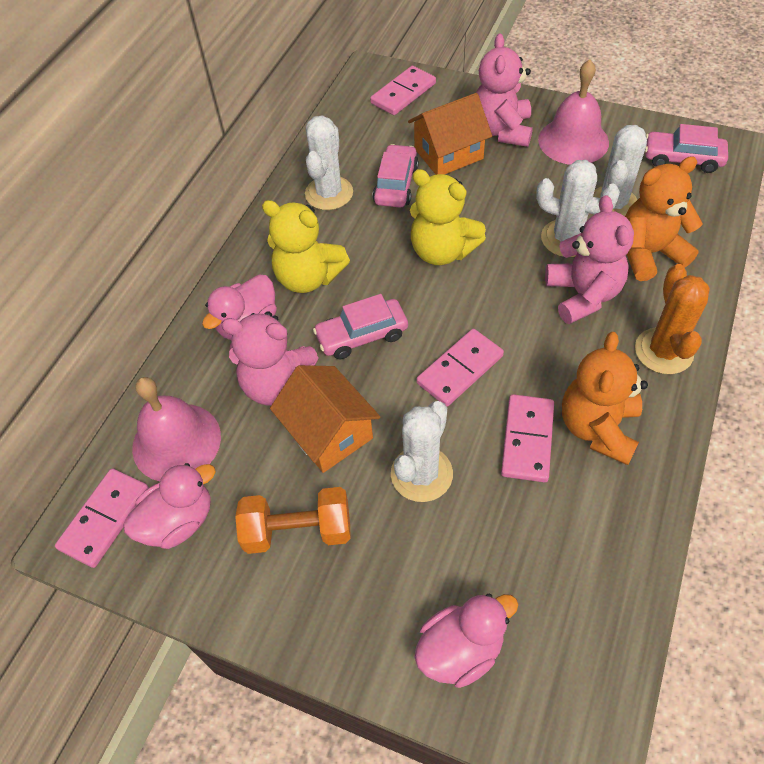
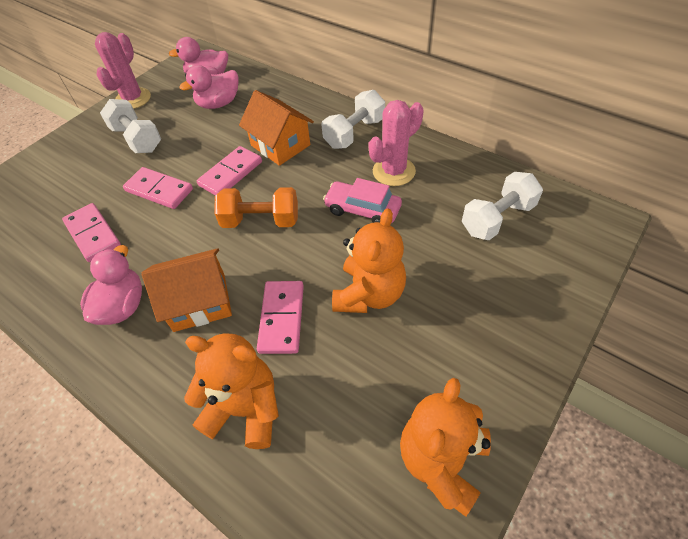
orange cactus: [635,264,710,374] = 1 -> none = 0
orange teddy bear: [562,332,648,465] [625,156,703,281] = 2 -> [184,333,279,449] [332,208,406,313] [400,378,491,517] = 3
pink bell: [132,377,221,481] [538,60,609,165] = 2 -> none = 0
pink cactus: none = 0 -> [95,32,151,109] [369,100,424,186] = 2
pink car: [313,294,408,359] [373,144,419,207] [645,124,728,173] = 3 -> [323,178,402,223] = 1
pink teddy bear: [221,311,319,405] [476,33,533,147] [545,195,634,324] = 3 -> none = 0
white cactus: [305,115,353,210] [391,401,453,502] [536,160,620,257] [593,125,647,216] = 4 -> none = 0
white dumbbell: none = 0 -> [100,99,161,153] [322,90,385,149] [462,172,543,240] = 3
yellow teddy bear: [262,200,350,293] [410,169,486,265] = 2 -> none = 0

